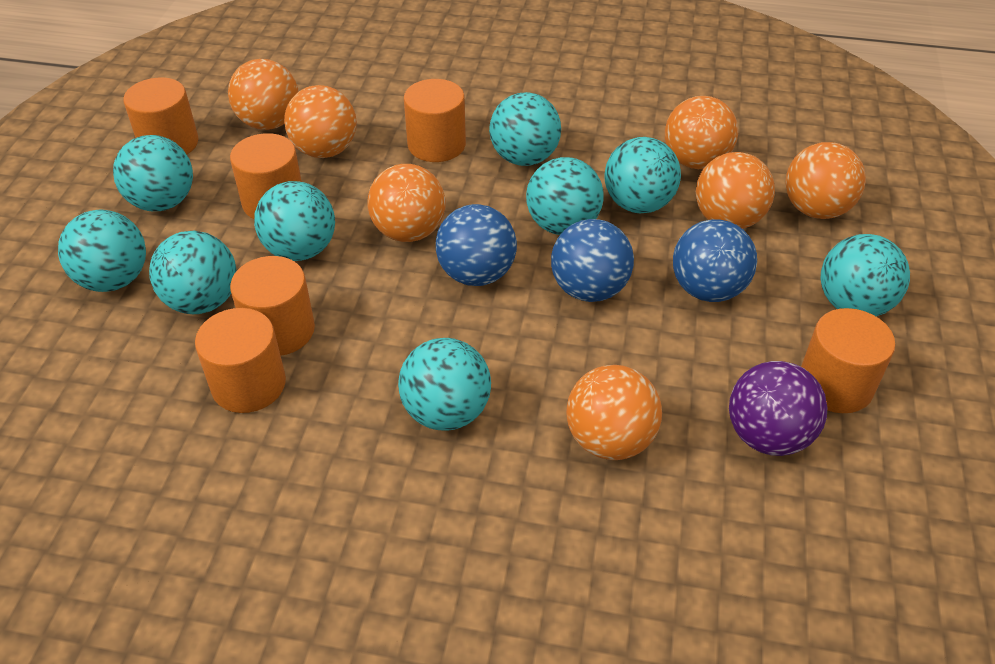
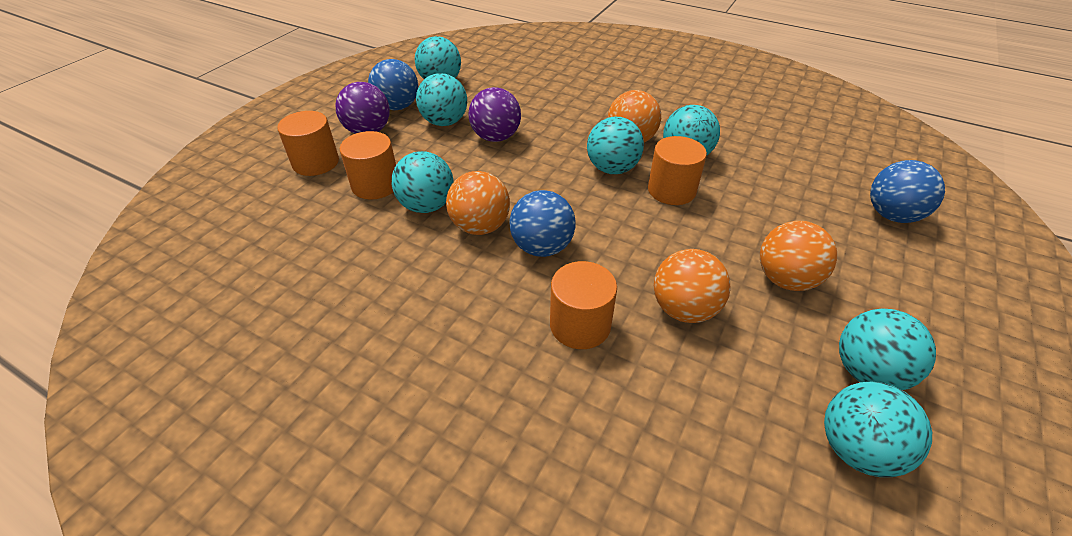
orange ball: [228,59,299,130] [284,85,357,158] [367,164,446,242] [566,365,662,460] [665,96,738,169] [696,152,775,229] [785,142,866,219] = 7 -> [446,171,510,235] [608,90,661,142] [654,249,731,323] [760,221,837,291] = 4
orange cylinder: [123,77,199,154] [195,308,286,413] [230,133,302,219] [230,256,315,355] [404,79,466,162] [801,308,895,413] = 6 -> [277,111,339,176] [340,131,396,200] [550,261,617,349] [648,136,707,205] = 4
purple ball: [729,361,827,456] = 1 -> [335,82,390,134] [468,87,521,142] = 2
turquoise ball: [58,210,146,292] [113,135,193,211] [149,231,237,314] [254,181,335,261] [398,338,491,431] [489,92,561,166] [526,157,604,235] [605,137,681,213] [821,234,910,316] = 9 -> [392,151,454,213] [415,36,461,79] [416,73,467,126] [587,117,644,174] [663,105,720,155] [824,382,932,477] [839,308,936,390] = 7

